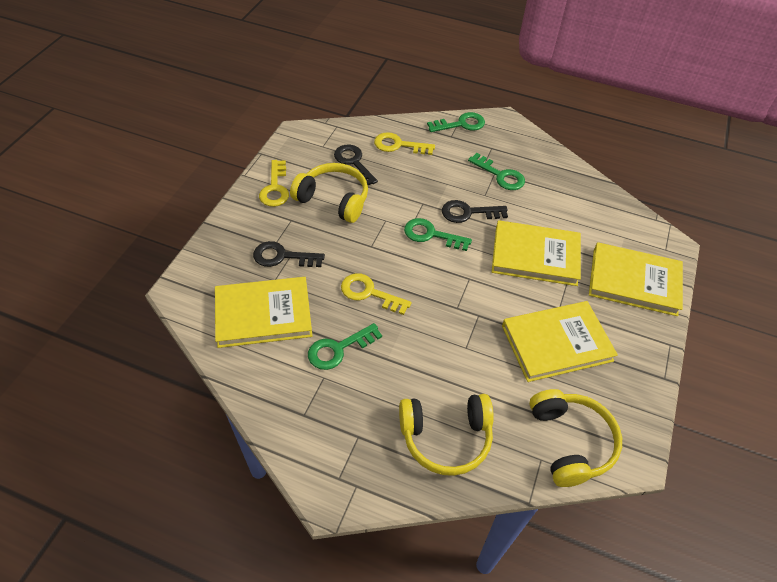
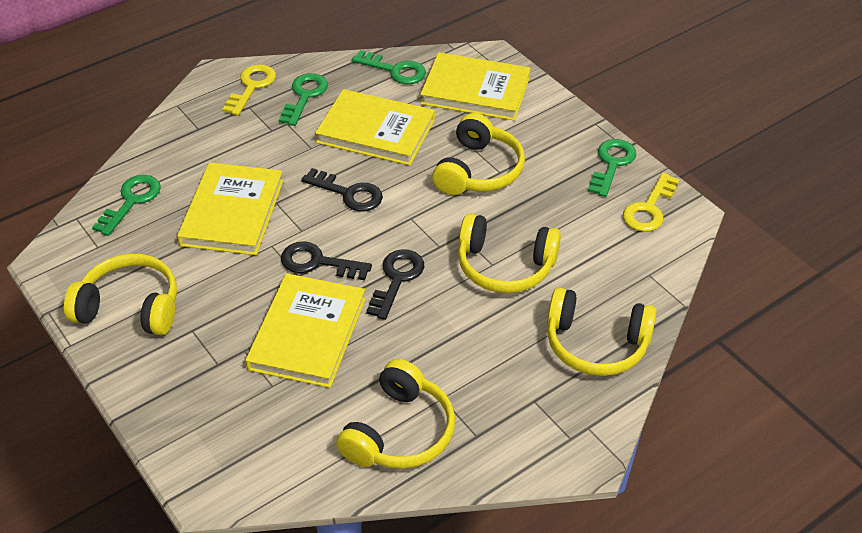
yellow headphones: [290,163,368,223] [399,394,494,476] [529,389,622,487] = 3 -> [64,254,177,335] [336,359,455,469] [432,113,525,195] [458,213,561,293] [547,287,657,376] = 5
yellow key: [259,160,289,207] [341,273,412,315] [374,132,435,155] = 3 -> [222,64,276,116] [623,173,680,232] = 2

